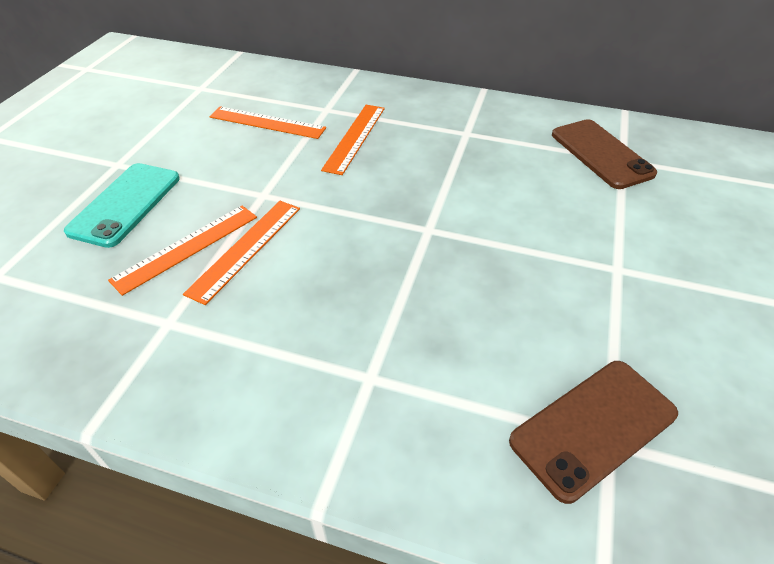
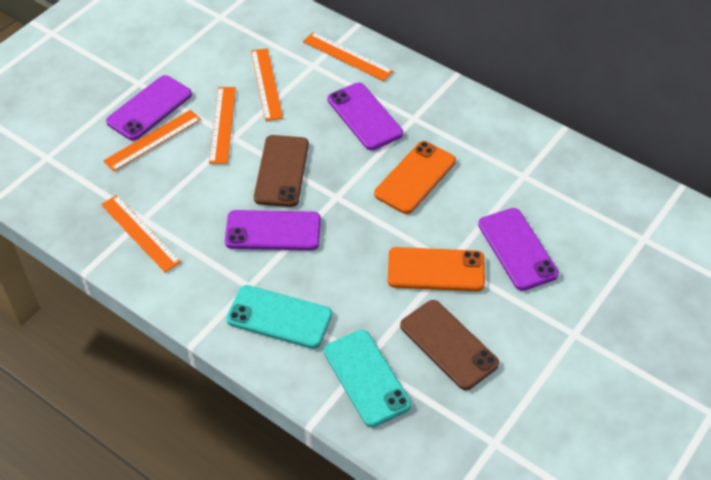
orange phone: none = 0 -> [374,141,456,214] [388,247,485,291] = 2
orange ruler: [108,206,257,296] [183,201,300,305] [209,106,326,139] [321,105,385,175] = 4 -> [101,195,181,272] [103,110,201,171] [209,87,236,164] [251,48,283,121] [303,32,393,81] = 5
purple phone: none = 0 -> [106,75,192,141] [225,210,321,250] [328,83,403,150] [478,208,559,291] = 4
turquoise phone: [64,163,180,248] = 1 -> [226,285,332,349] [324,330,411,427] = 2

